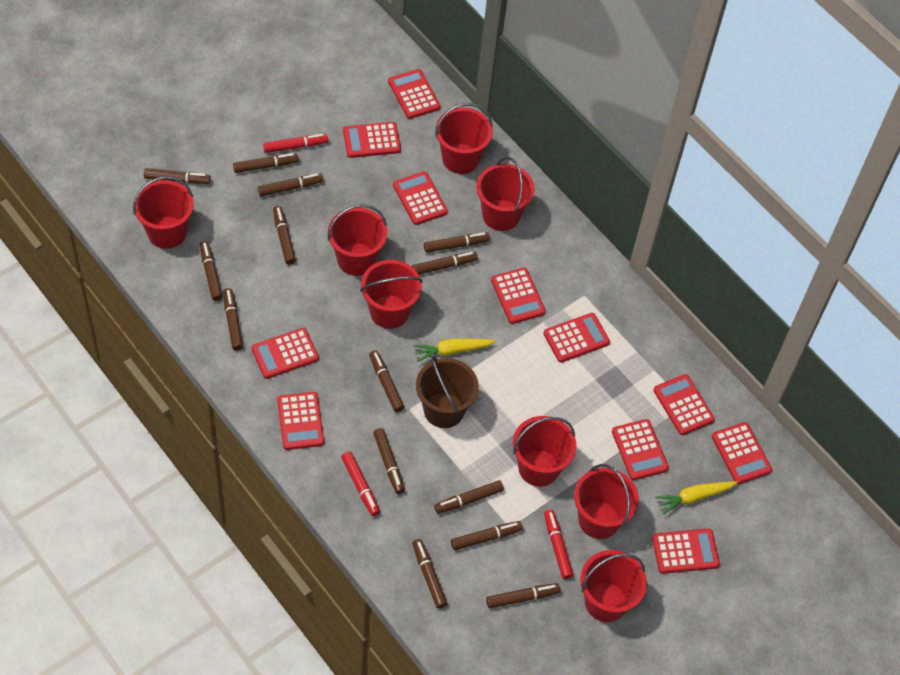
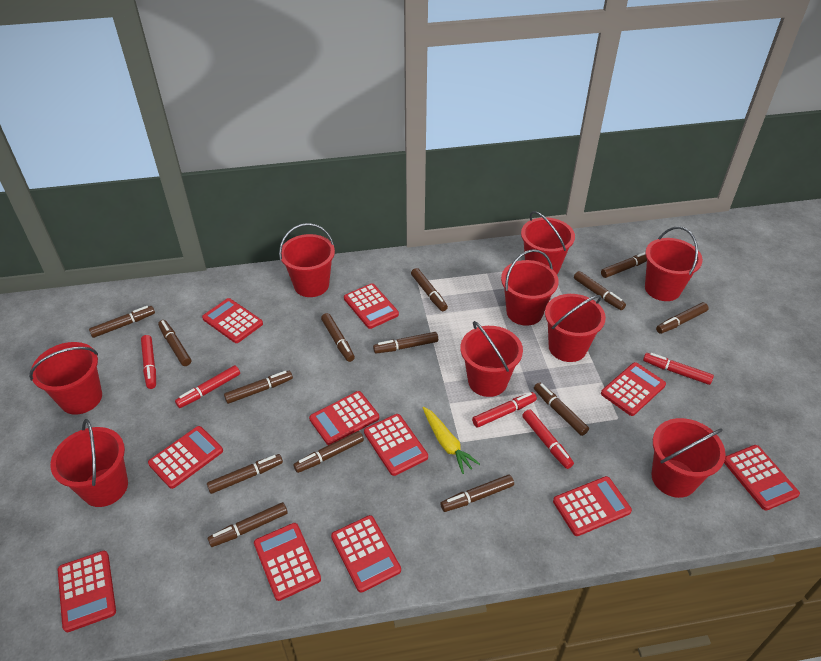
brown bucket: [416,356,479,428] = 1 -> none = 0
red bucket: [133,176,194,249] [328,204,387,276] [360,260,422,329] [435,103,493,174] [476,157,535,231] [513,416,576,487] [574,464,639,539] [580,550,647,622] = 8 -> [29,342,102,415] [50,419,128,507] [279,223,335,297] [460,321,523,397] [501,249,559,326] [521,211,575,274] [545,294,606,362] [645,226,703,301] [652,418,726,498] = 9
red marker: [263,134,328,153] [341,451,380,516] [544,510,573,579] = 3 -> [141,335,156,389] [175,365,240,408] [472,392,537,428] [522,409,574,469] [643,353,714,385] = 5
yellow carrot: [413,338,496,362] [655,481,738,515] = 2 -> [423,407,480,474] = 1

